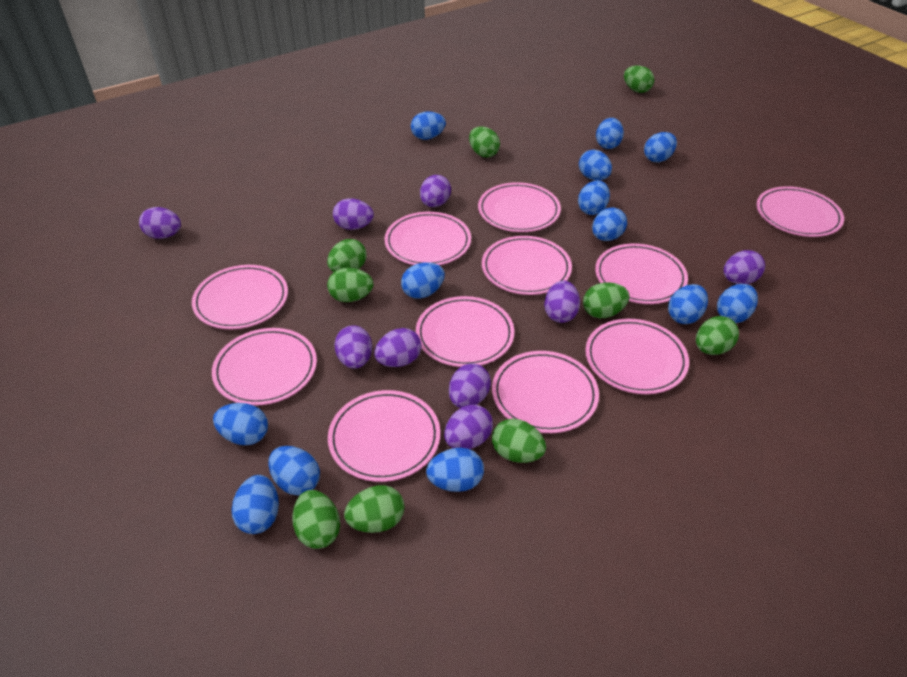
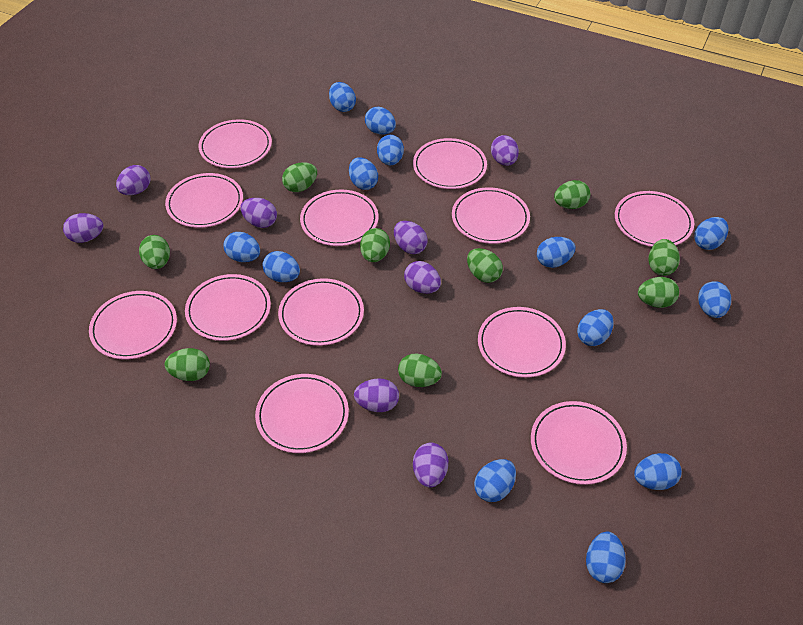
pink plate: [192,265,288,329] [212,328,317,406] [328,390,440,482] [384,212,471,265] [416,296,514,367] [478,182,561,232] [482,236,572,295] [492,351,599,433] [585,319,689,394] [595,243,688,304] [757,186,844,237] = 11 -> [89,291,177,359] [165,173,243,228] [185,274,271,341] [199,119,272,168] [255,374,349,453] [278,278,364,346] [300,190,378,246] [413,138,487,189] [452,187,530,244] [478,307,566,378] [531,401,627,485] [615,191,694,247] = 12
purple egg: [139,207,181,239] [333,198,374,230] [334,325,372,369] [374,328,422,367] [420,175,451,207] [444,405,493,449] [449,363,491,408] [544,281,580,323] [724,250,765,284] = 9 -> [63,213,103,243] [116,165,150,195] [240,198,277,228] [354,378,399,412] [394,221,428,254] [404,261,441,294] [413,443,448,488] [491,135,519,166] = 8

